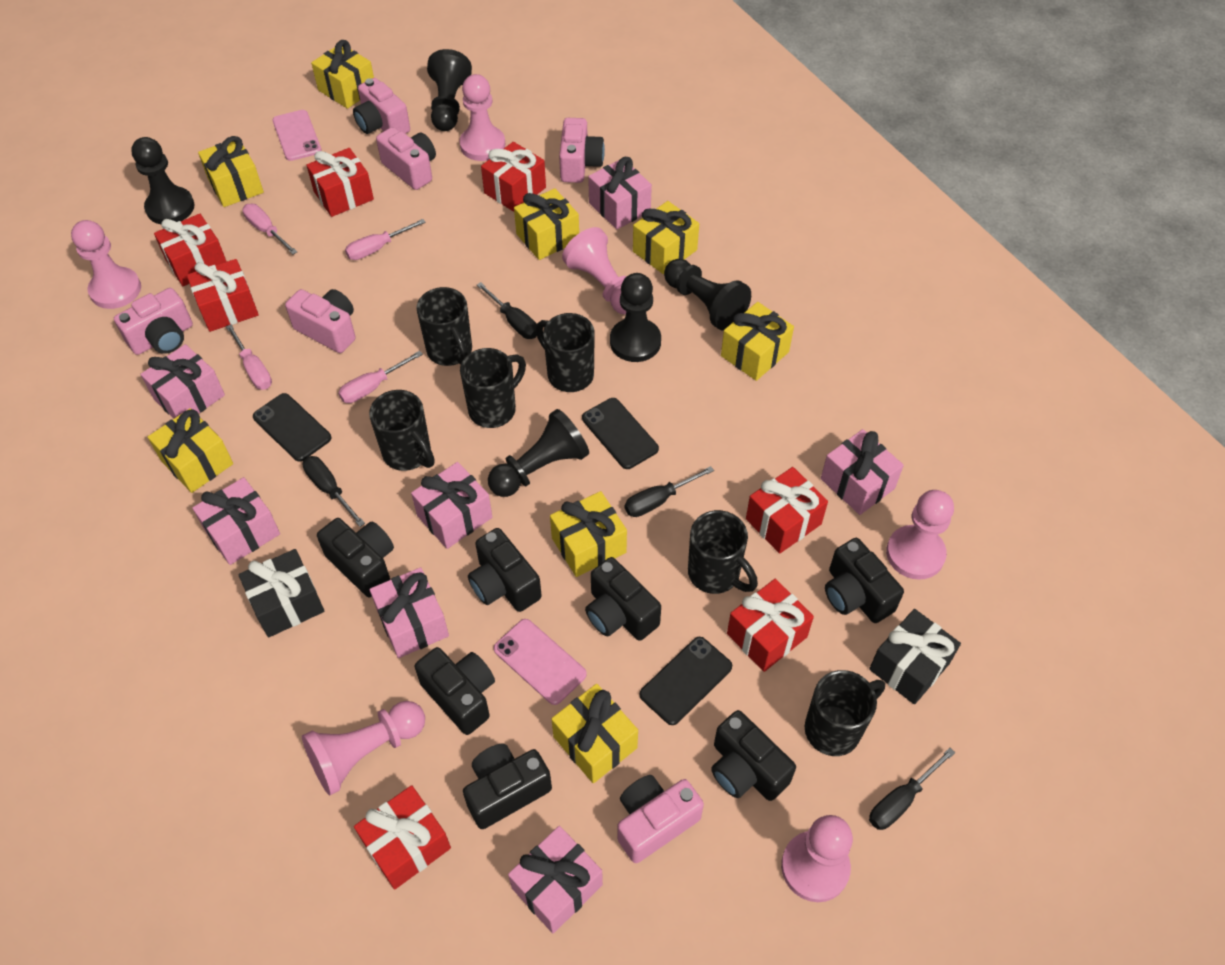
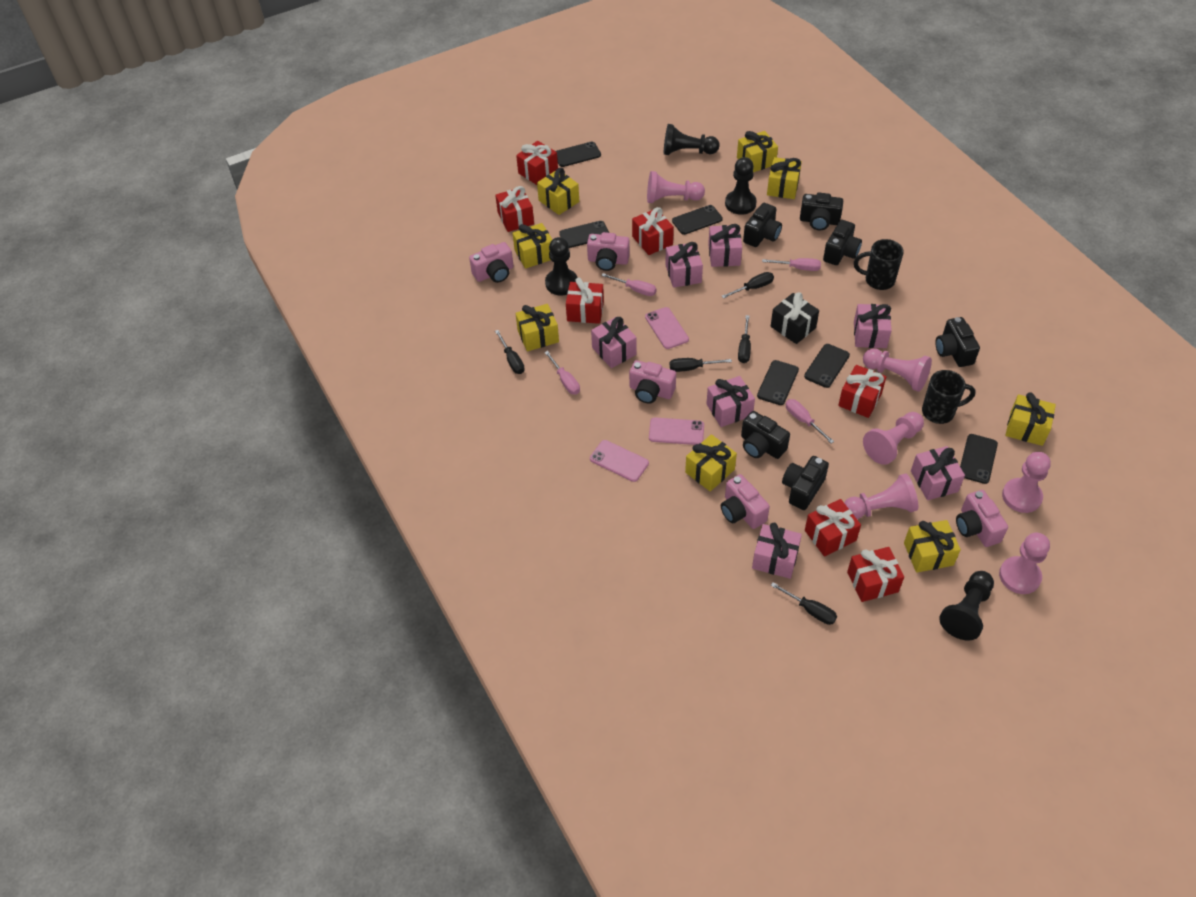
black camera: [317,518,394,597] [415,647,495,735] [463,744,552,829] [468,528,542,612] [585,557,661,641] [711,710,796,801] [825,538,904,623] = 7 -> [741,411,790,459] [743,203,782,247] [782,456,829,510] [800,193,843,231] [823,220,862,265] [935,317,980,367] = 6
black gift: [238,549,324,637] [869,609,961,704] = 2 -> [771,292,819,344] = 1
black mug: [369,390,434,471] [416,287,472,366] [460,348,526,428] [536,313,595,392] [688,510,758,594] [805,670,885,756] = 6 -> [854,239,904,290] [922,370,976,424] = 2
black pawn: [131,137,194,224] [427,49,472,131] [488,409,589,497] [610,273,661,362] [664,259,751,331] = 5 -> [545,237,578,296] [664,124,719,155] [725,157,757,215] [939,571,994,640] = 4
black phone: [253,393,332,462] [582,398,659,469] [639,637,732,725] = 3 -> [556,141,601,167] [559,221,609,248] [672,205,723,235] [757,360,799,405] [804,344,850,388] [960,434,998,484] = 6
black screwdriver: [303,456,365,527] [477,282,537,339] [625,466,714,517] [869,748,955,830] = 4 -> [495,330,525,374] [670,358,732,372] [722,272,774,299] [738,315,751,363] [771,582,837,625] = 5
pink camera: [114,288,193,355] [285,289,356,353] [353,78,410,134] [376,127,436,190] [559,118,605,183] [617,775,704,863] = 6 -> [469,242,513,283] [587,232,630,271] [629,360,676,404] [721,474,770,529] [956,490,1008,547] = 5
pink phone: [272,110,322,161] [494,619,587,705] = 2 -> [590,440,649,482] [645,307,689,349] [649,417,704,445] = 3

